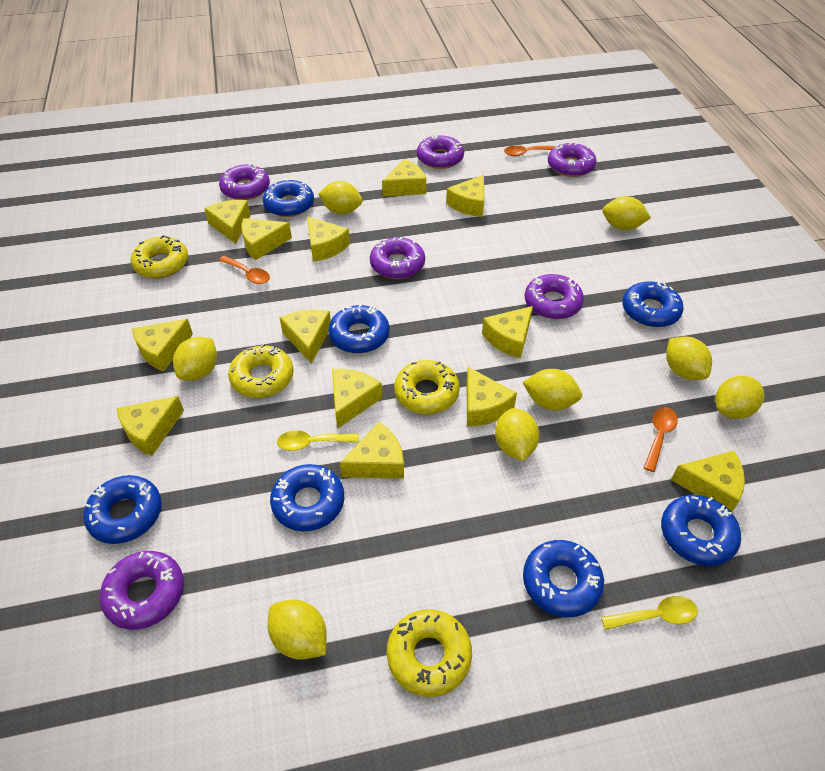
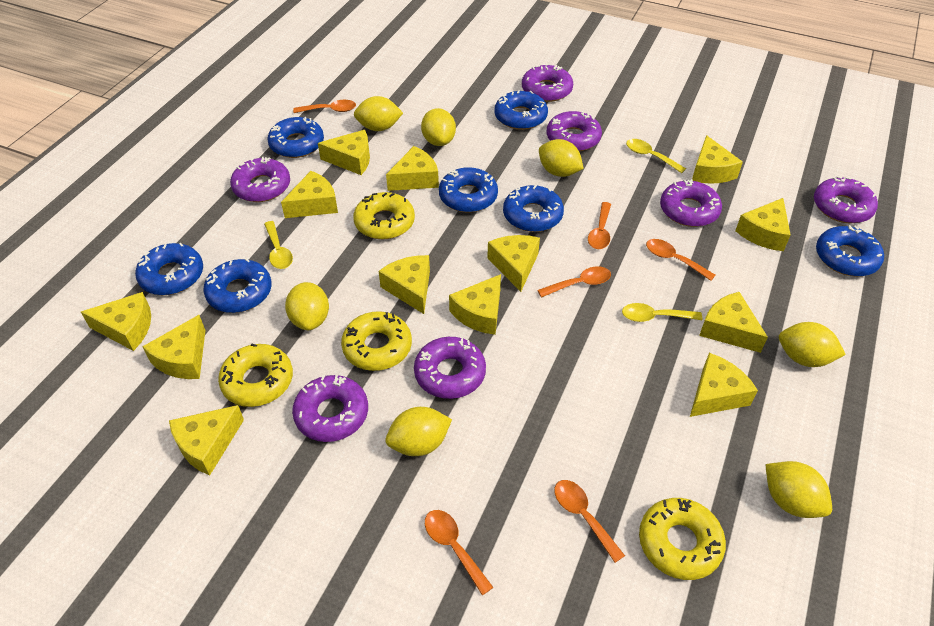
orange spoon: [219,256,270,284] [504,145,555,156] [644,407,678,472] = 3 -> [293,100,356,113] [425,510,493,595] [537,267,611,298] [554,480,625,563] [588,202,611,249] [646,239,715,281] = 6
purple donut: [100,551,184,630] [219,163,270,200] [370,237,425,279] [417,134,464,169] [524,274,584,319] [548,143,597,177] = 6 -> [230,157,290,202] [292,375,368,442] [414,337,486,399] [522,63,573,102] [547,111,602,151] [660,179,722,227] [814,176,878,223] = 7
yellow lemon: [173,337,217,381] [268,600,327,660] [318,181,363,214] [495,408,540,461] [522,369,582,411] [602,196,651,230] [666,337,712,380] [715,376,764,419] = 8 -> [285,282,329,330] [354,96,403,131] [386,407,452,456] [421,108,456,146] [539,139,584,177] [765,461,832,518] [779,322,846,367] = 7
yellow spoon: [277,431,359,451] [601,596,698,630] = 2 -> [264,221,293,269] [622,303,702,322] [626,139,686,173] = 3

